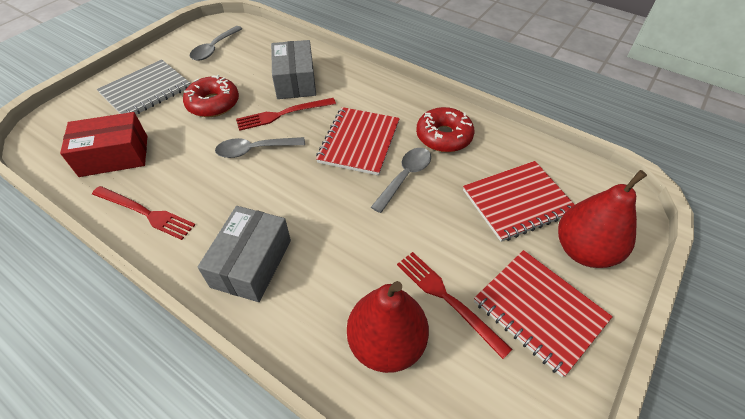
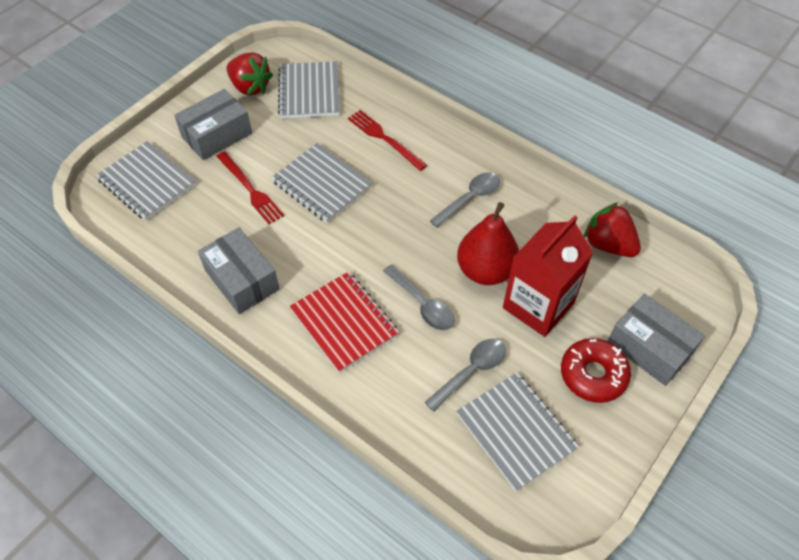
grey box: [198,206,291,302] [271,40,316,99] = 2 -> [174,89,252,160] [198,227,279,314] [608,293,705,386] = 3
grey notebook: [97,59,190,114] = 1 -> [96,141,196,221] [271,143,372,223] [278,61,340,119] [456,373,579,491] = 4
red box: [60,112,147,177] = 1 -> none = 0
red carton: none = 0 -> [503,215,593,337] = 1
red donut: [183,75,239,117] [416,107,475,152] = 2 -> [561,338,631,403] = 1
red fork: [92,186,195,240] [236,98,336,131] [397,252,513,359] = 3 -> [216,151,284,224] [348,110,427,171] = 2
red notebook: [316,107,400,176] [463,161,575,242] [474,250,613,377] = 3 -> [290,271,399,373] = 1
red pear: [347,281,429,373] [558,170,647,268] = 2 -> [457,202,519,285] = 1
red strawberry: none = 0 -> [226,52,273,96] [584,202,641,257] = 2

